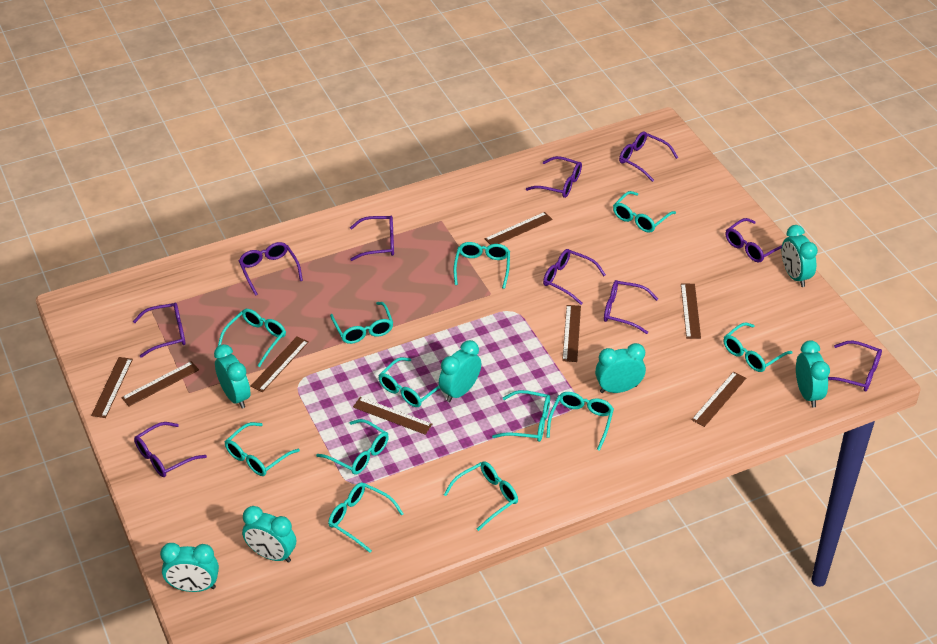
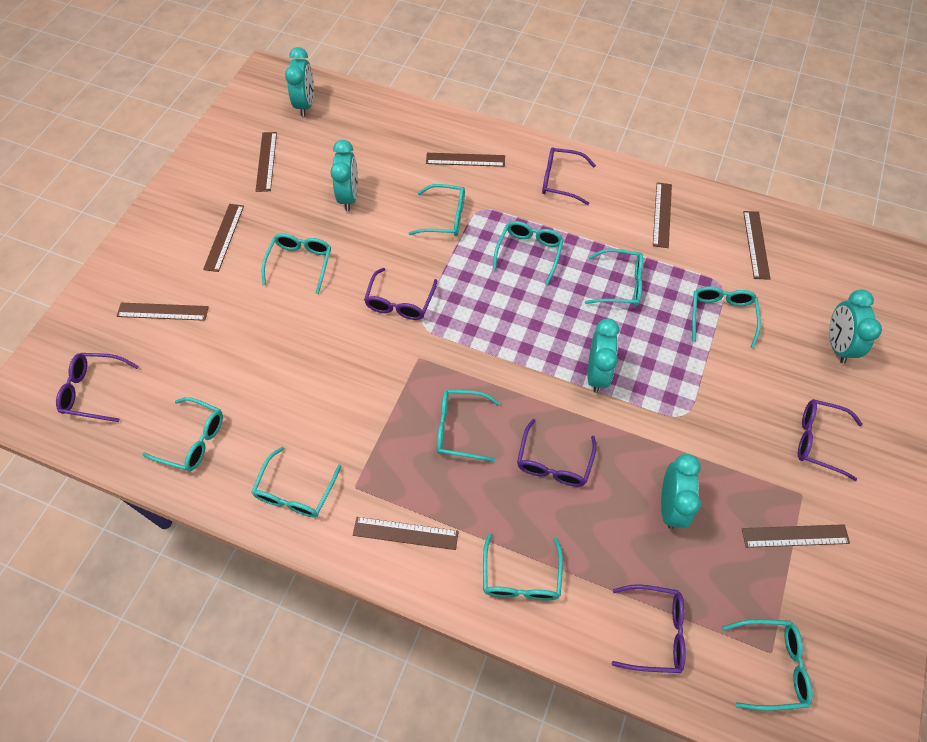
purple glasses: [133,303,186,358] [134,422,207,477] [239,242,303,296] [350,216,394,261] [526,156,582,198] [543,249,606,305] [604,280,658,334] [619,132,678,182] [726,218,782,262] [828,341,882,391] = 10 -> [56,353,139,422] [364,268,437,320] [517,419,597,487] [542,148,596,205] [612,584,686,673] [798,399,863,481] = 6
turquoise clock: [160,543,219,592] [214,344,251,409] [242,506,296,562] [439,340,481,402] [595,343,646,393] [782,225,818,287] [796,340,830,407] = 7 -> [285,47,314,116] [330,140,358,211] [588,318,619,393] [661,454,701,529] [830,289,882,364] = 5
turquoise glasses: [218,309,286,367] [225,422,300,476] [316,419,389,475] [328,482,404,553] [330,302,393,344] [378,357,440,407] [444,461,518,531] [454,242,510,289] [492,390,550,442] [546,392,614,451] [613,191,676,233] [723,322,792,372] = 12 -> [142,397,223,471] [252,447,342,518] [262,233,331,294] [408,184,465,236] [437,389,500,462] [483,533,563,600] [493,221,564,285] [585,249,643,306] [692,286,761,349] [722,619,813,711] = 10

